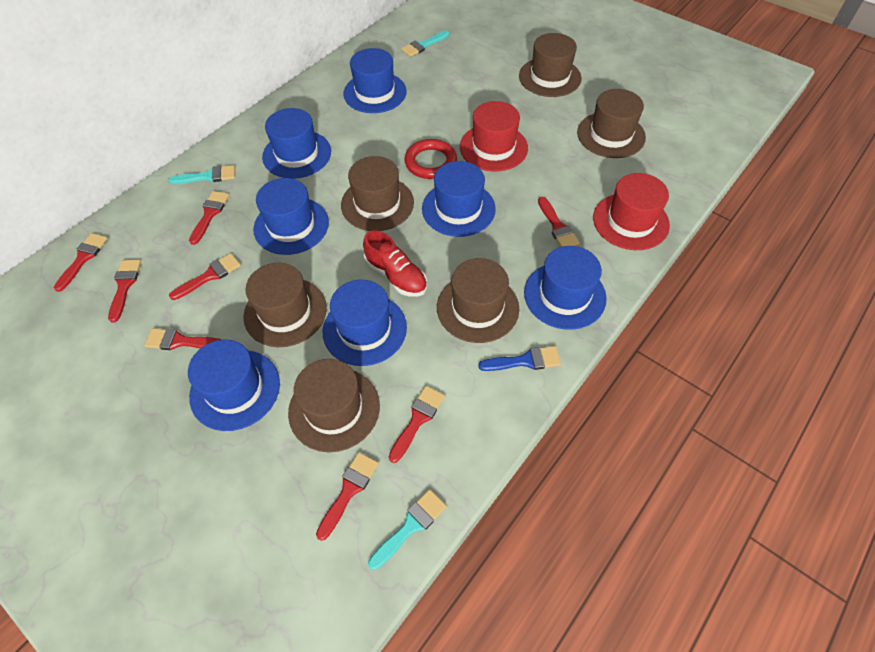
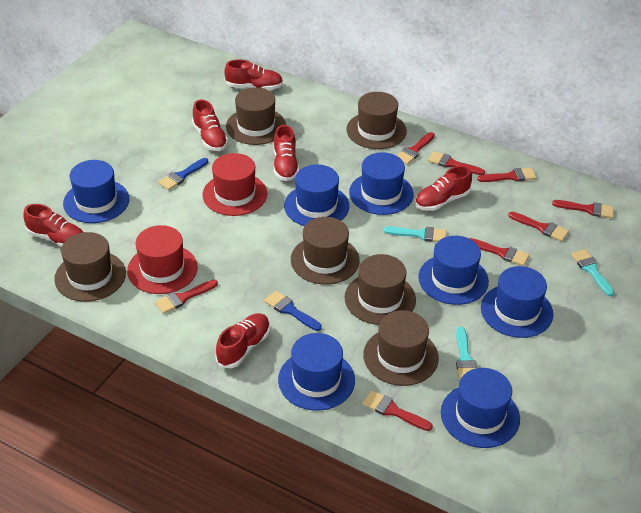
blue brush: [478,346,561,371] = 1 -> [158,158,208,190] [264,291,322,331] = 2
red ring: [404,139,457,179] = 1 -> none = 0
red shoe: [363,230,427,297] = 1 -> [23,204,84,247] [192,99,228,151] [216,313,270,368] [224,59,283,90] [274,125,299,181] [415,166,472,211] = 6

